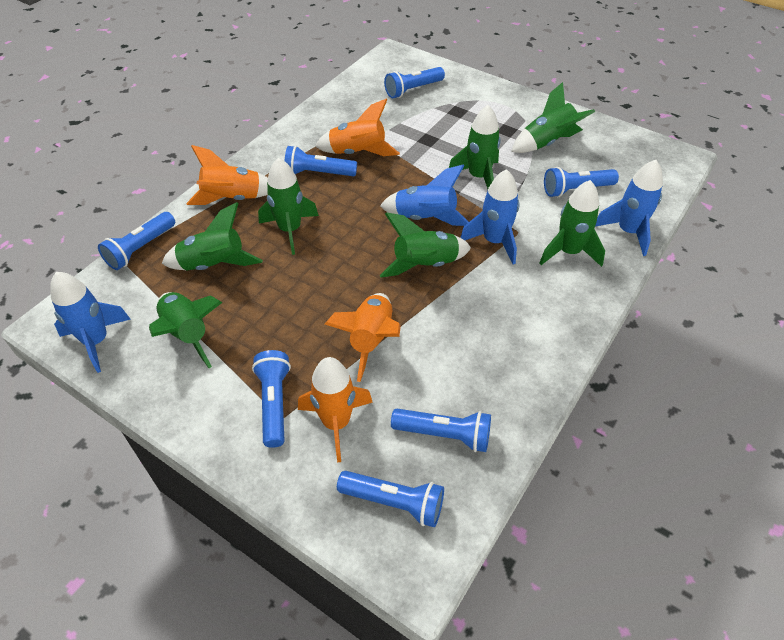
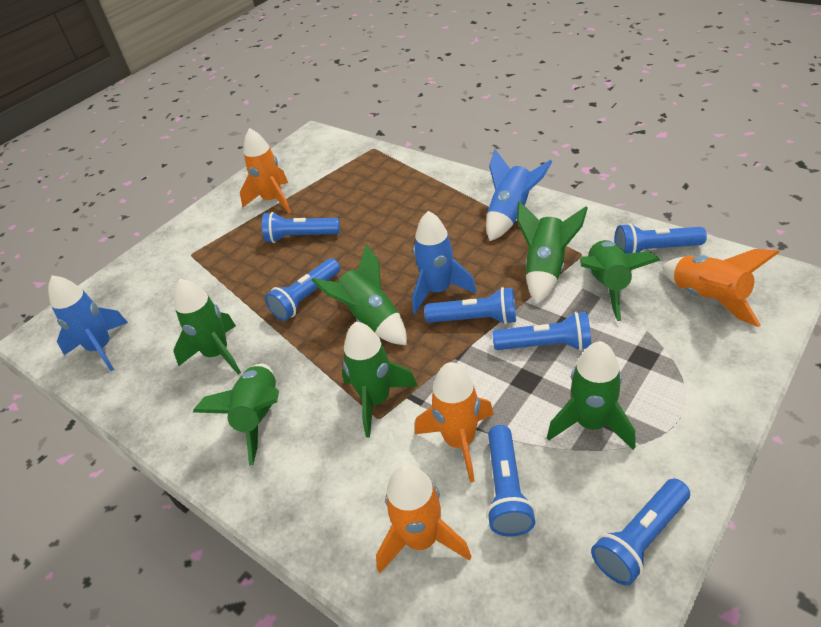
blue rocket: [50,272,130,373] [380,165,469,226] [460,169,519,264] [595,160,663,256] = 4 -> [48,275,128,371] [412,211,477,314] [486,149,552,241] = 3

